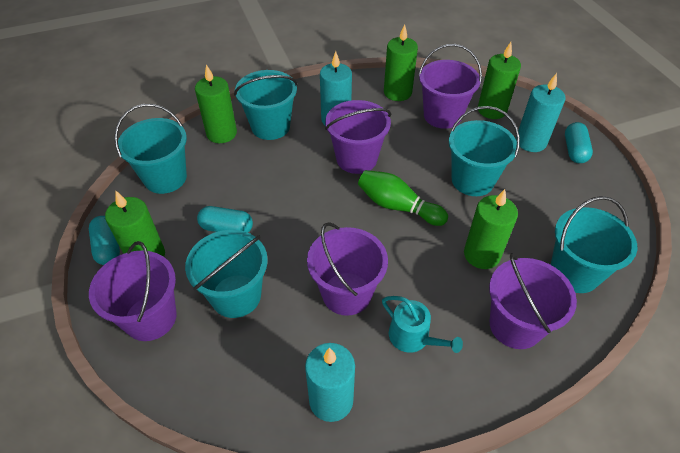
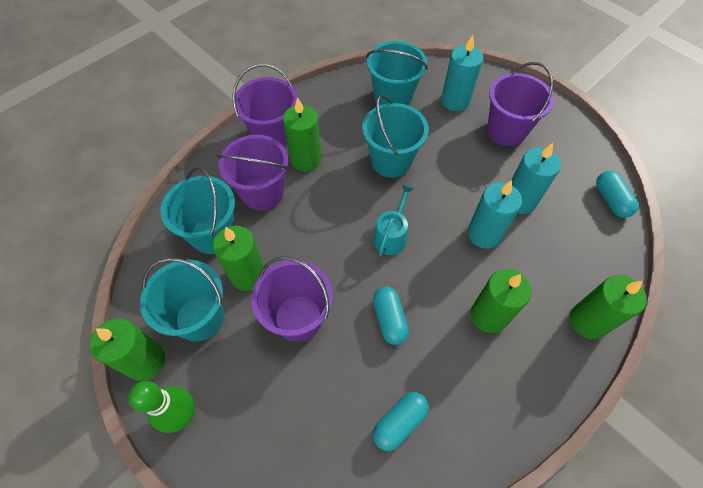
purple bucket: [89,241,177,341] [307,222,388,316] [325,100,391,174] [419,44,482,129] [489,253,577,349] = 5 -> [217,135,289,211] [232,64,297,147] [251,256,333,342] [487,62,554,146] = 4
turquoise bucket: [114,104,187,194] [185,230,268,318] [234,70,298,140] [449,106,520,196] [550,196,637,293] = 5 -> [140,258,224,341] [161,167,235,254] [362,95,429,178] [366,41,428,106] = 4

